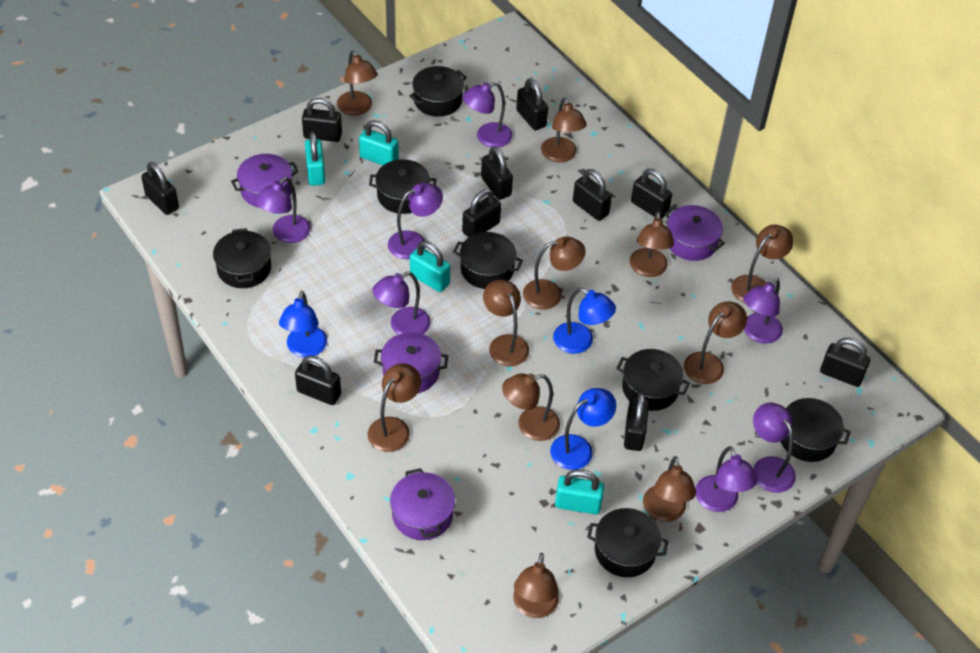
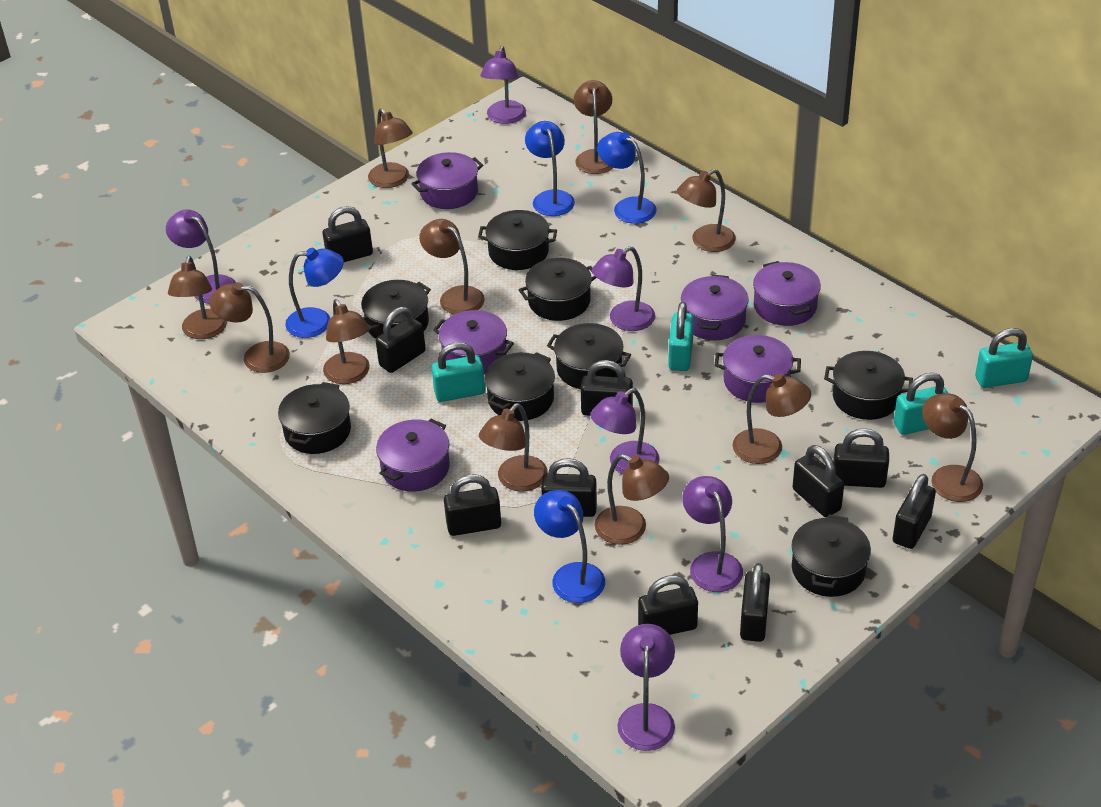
black pot: [213,228,271,288] [369,159,436,214] [409,66,467,117] [453,232,523,289] [587,508,668,577] [616,349,690,411] [781,398,851,462] = 7 -> [278,382,351,454] [361,280,431,339] [478,210,557,270] [484,352,555,421] [519,258,596,321] [547,323,631,389] [791,514,871,597] [824,351,913,420] = 8
blue lamp: [279,291,327,357] [550,388,616,470] [553,288,616,354] = 3 -> [285,248,344,338] [525,121,575,216] [534,490,605,603] [597,132,656,224] = 4
purple lamp: [255,177,311,243] [373,272,431,335] [388,183,443,259] [463,82,513,148] [695,446,758,512] [743,278,783,344] [753,402,796,493] = 7 -> [166,209,236,304] [480,46,526,124] [590,388,660,474] [592,246,655,331] [617,624,675,751] [682,476,743,592] = 6
purple pot: [231,154,299,208] [374,332,448,393] [390,468,455,540] [665,205,725,261] = 4 -> [376,419,450,492] [411,152,483,209] [433,310,514,374] [681,274,749,340] [715,335,801,403] [753,261,821,326] = 6

